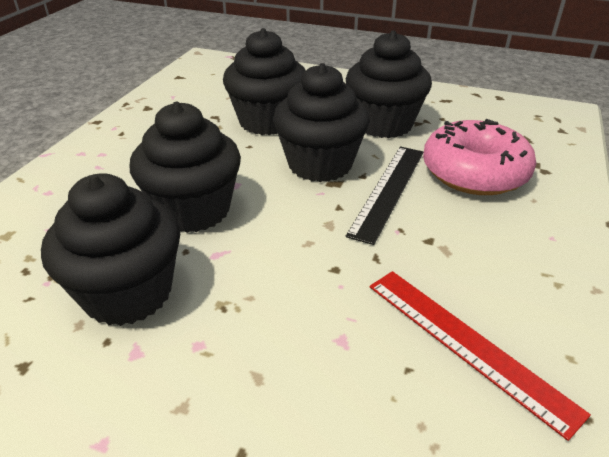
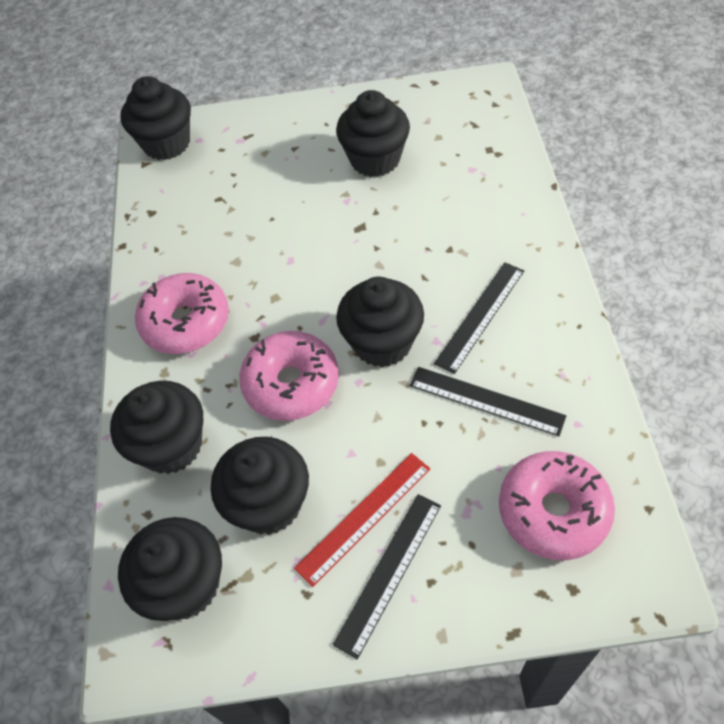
black cupcake: [41,173,180,326] [130,102,241,233] [223,28,306,135] [273,63,370,182] [346,31,432,138] = 5 -> [110,381,203,474] [118,517,222,621] [120,76,191,160] [211,437,309,535] [336,90,410,177] [336,277,424,367] = 6
black ruler: [346,147,424,245] = 1 -> [333,494,441,659] [410,367,567,436] [434,262,524,374] = 3
pink donut: [423,119,536,195] = 1 -> [135,273,229,354] [239,331,339,421] [499,451,615,560] = 3

